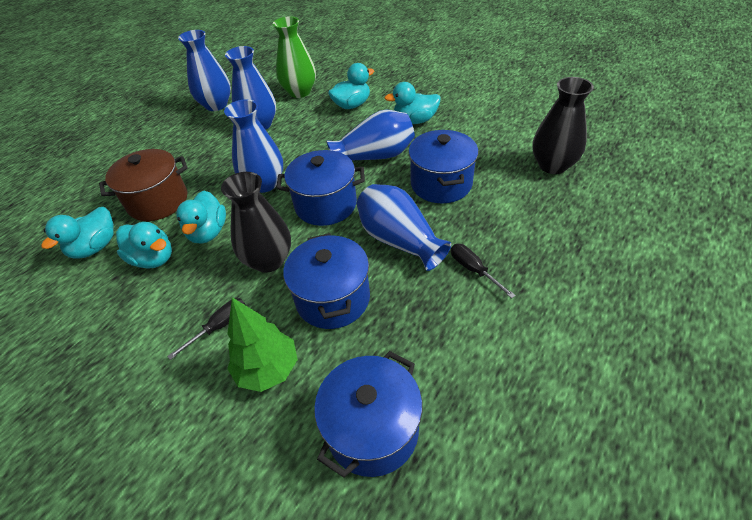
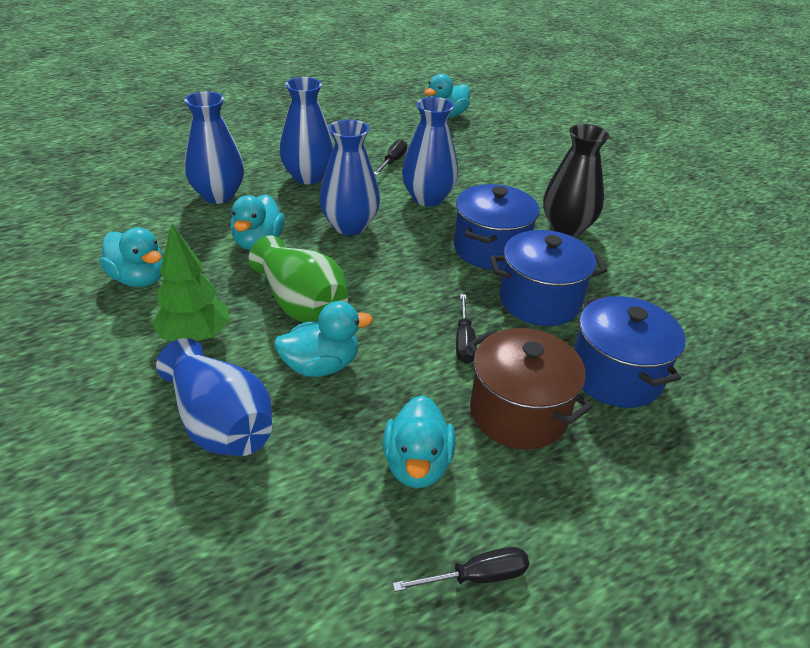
black screwdriver: [167,298,245,360] [451,244,516,298] = 2 -> [374,139,407,175] [393,547,529,592] [456,294,477,364] = 3
black vase: [221,172,291,273] [532,77,594,174] = 2 -> [543,124,609,237] = 1
blue pot: [276,150,365,226] [283,233,370,329] [314,351,423,478] [408,130,478,203] = 4 -> [454,184,540,270] [490,230,607,326] [574,296,686,408] = 3

